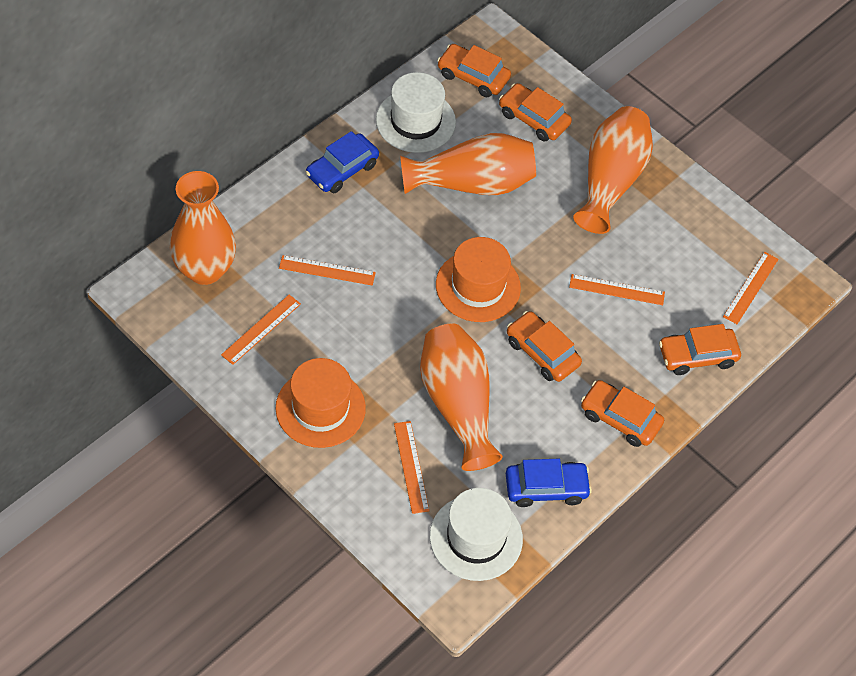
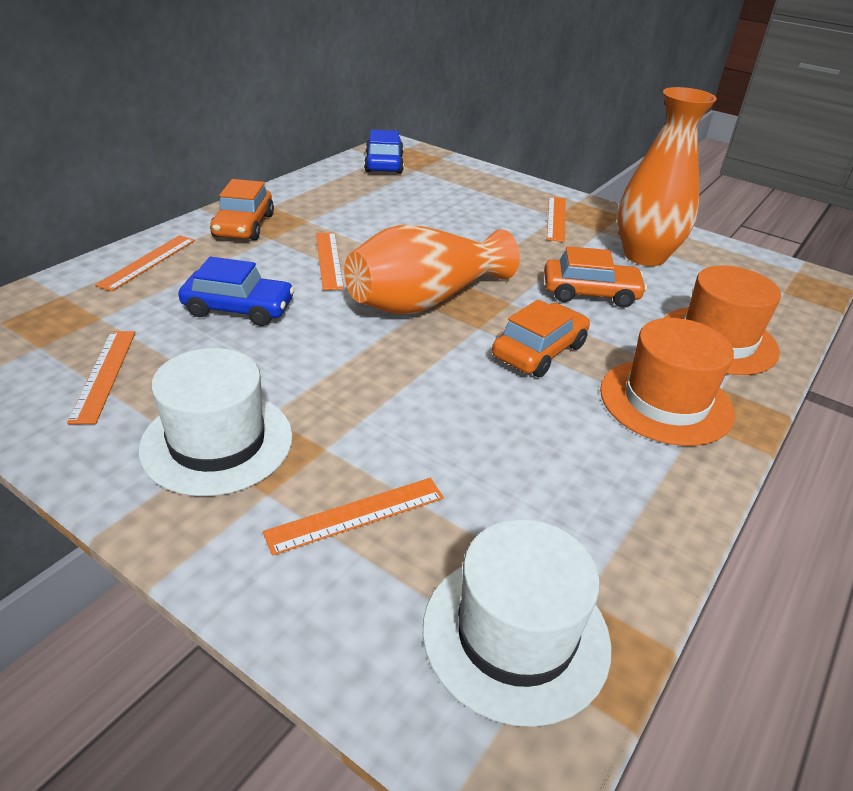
orange car: [437,44,511,97] [499,83,572,142] [507,311,582,382] [581,380,664,447] [659,324,741,375] = 5 -> [210,179,274,240] [492,299,590,377] [544,246,647,308] = 3
orange vase: [170,171,236,285] [400,133,536,195] [420,324,503,471] [573,106,653,234] = 4 -> [344,224,520,314] [617,87,717,266] = 2

